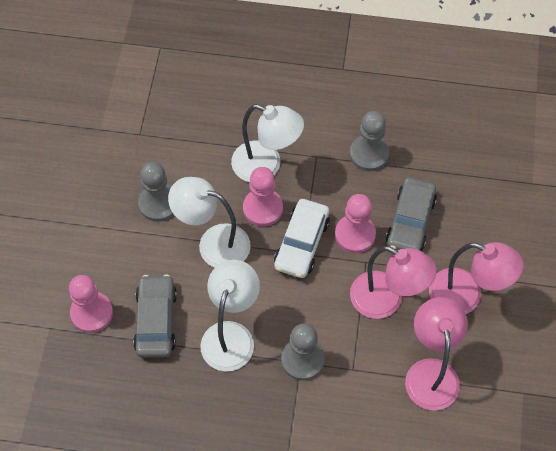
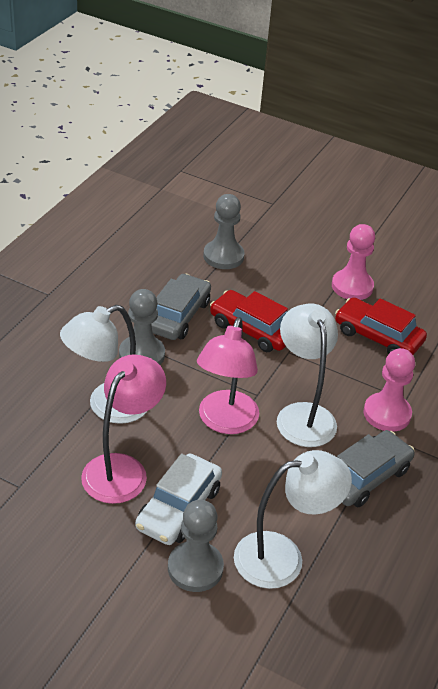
pink lamp: [350,246,437,319] [405,297,468,410] [429,242,523,314] = 3 -> [81,354,166,504] [197,317,259,434] = 2
pink pawn: [69,275,113,333] [243,167,283,227] [335,194,376,253] = 3 -> [332,224,375,300] [364,348,415,432] = 2
red car: none = 0 -> [210,290,288,352] [335,297,427,355] = 2

